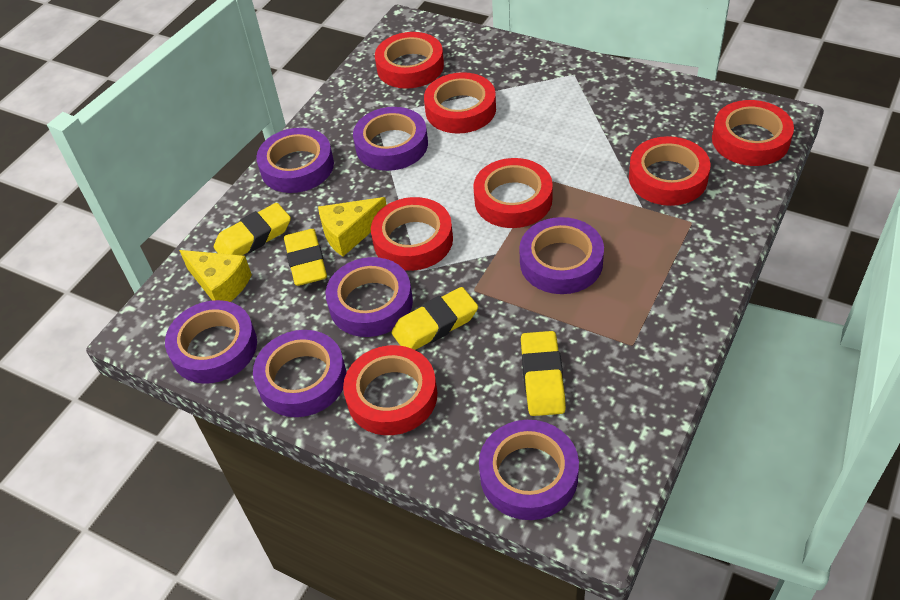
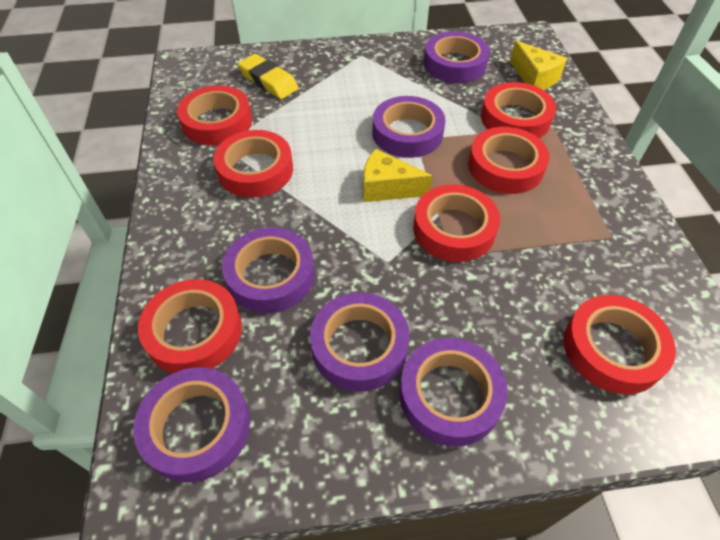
purple tape: [165,300,257,384] [253,330,346,417] [256,128,334,193] [326,257,413,337] [353,107,428,171] [479,420,579,520] [519,217,604,294] = 7 -> [133,367,250,483] [222,227,315,313] [310,293,410,391] [372,96,445,158] [399,338,508,446] [424,32,490,83] = 6
yellow eraser: [214,203,291,255] [284,229,327,286] [392,287,478,350] [521,331,566,416] = 4 -> [238,54,299,99] = 1

